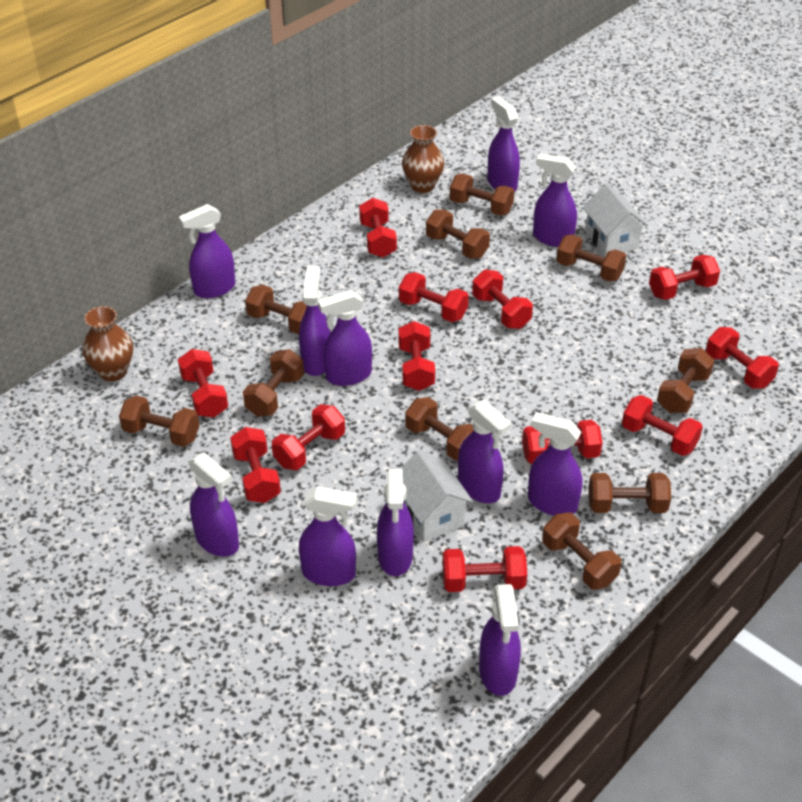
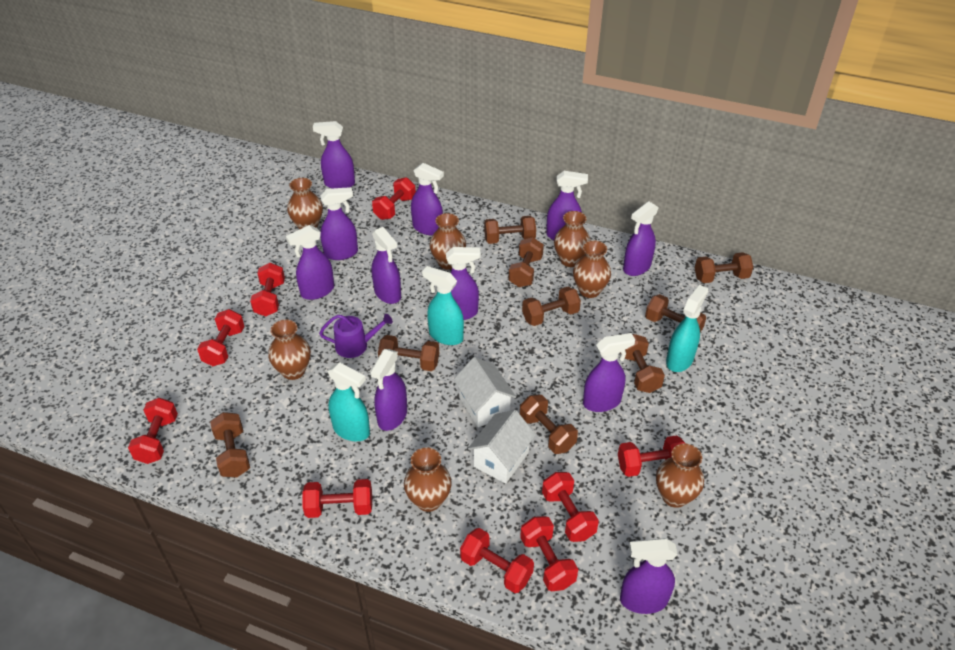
brown dumbbell: [119,395,200,447] [243,349,304,417] [245,285,307,334] [405,397,474,461] [426,209,490,259] [450,174,514,216] [542,513,622,590] [556,234,626,282] [588,473,671,513] [657,348,715,413] = 10 -> [210,412,250,477] [378,335,439,371] [484,216,536,244] [508,237,544,287] [520,395,578,454] [522,287,581,326] [620,334,665,393] [645,294,706,333] [695,252,753,283] = 9
brown vase: [82,306,133,381] [402,125,444,193] = 2 -> [268,319,311,380] [287,178,323,229] [404,448,452,512] [429,213,466,270] [554,211,590,267] [573,241,611,298] [656,444,704,508] = 7
purple watering can: none = 0 -> [319,314,393,358] = 1
red dumbbell: [178,349,228,417] [230,427,281,503] [272,404,345,470] [359,198,397,258] [398,321,435,391] [399,272,469,322] [442,546,527,592] [472,270,533,329] [522,420,603,464] [622,395,703,456] [649,255,720,300] [706,327,779,389] = 12 -> [128,398,178,464] [197,309,245,366] [250,263,285,316] [302,479,372,518] [372,177,416,220] [460,528,534,593] [520,516,578,591] [542,472,599,542] [618,435,686,477] = 9
turquoise spray bottle: none = 0 -> [327,362,370,441] [422,266,464,345] [666,285,708,372] = 3

